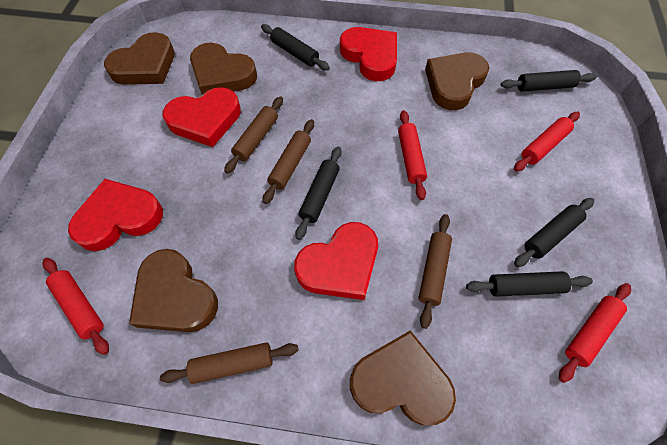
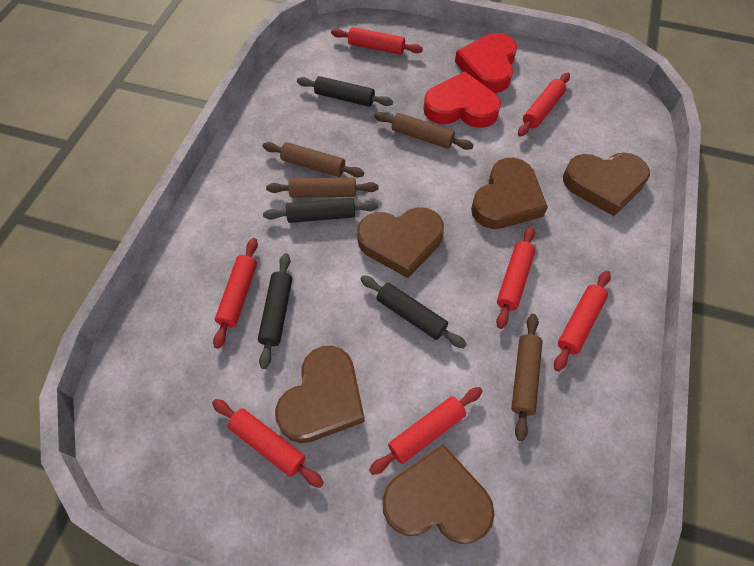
black rolling pin: [261,24,330,71] [295,147,341,240] [466,271,593,297] [501,70,597,92] [514,198,594,267] = 5 -> [258,253,292,369] [263,198,378,223] [297,76,393,107] [360,275,467,348] = 4
red heart: [68,179,163,251] [163,87,241,147] [294,222,378,300] [340,27,397,81] = 4 -> [424,71,501,128] [455,33,517,93] = 2
red rolling pin: [42,258,109,355] [398,110,427,200] [514,112,580,172] [559,283,631,383] = 4 -> [212,399,324,488] [213,238,258,349] [331,27,423,55] [369,387,483,475] [496,226,535,329] [518,73,570,136] [554,271,611,371] = 7

